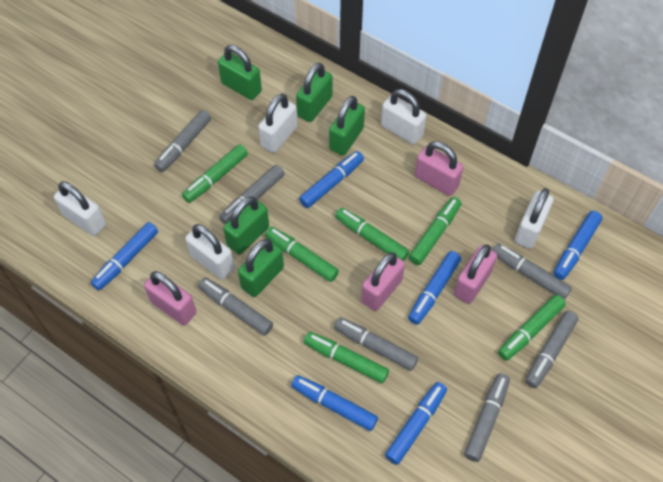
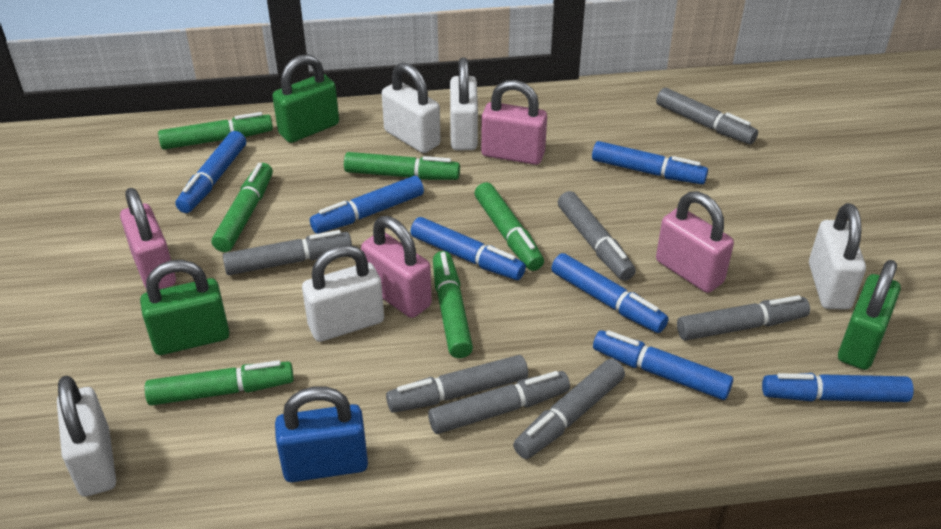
blue marker: [91,222,158,290] [291,375,378,431] [299,151,364,208] [385,382,447,465] [408,251,461,325] [553,211,602,280] = 6 -> [175,131,246,213] [310,176,424,234] [410,217,526,280] [551,253,669,333] [592,141,708,184] [593,330,733,400] [762,373,914,402] = 7
blue padlock: none = 0 -> [275,386,368,482] = 1
green padlock: [218,45,262,100] [223,196,269,254] [238,239,284,297] [296,63,333,122] [329,96,365,156] = 5 -> [140,260,230,355] [272,54,339,143] [838,260,901,370] = 3

